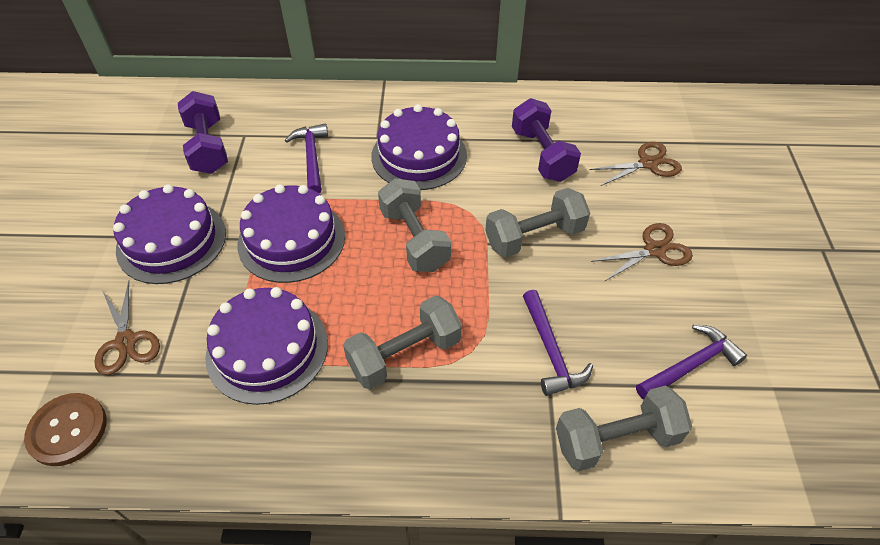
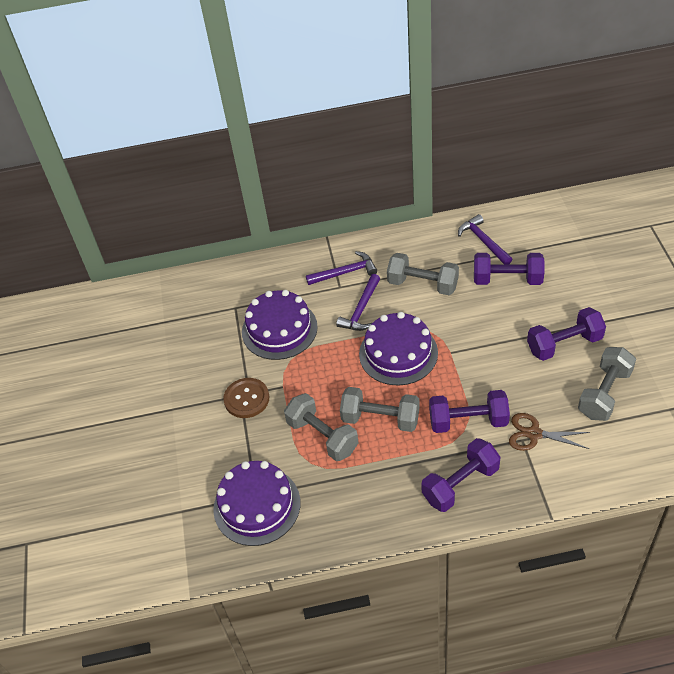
brown scissors: [94,281,160,375] [590,142,682,186] [591,223,693,281] = 3 -> [509,413,590,451] = 1
purple cake: [113,184,226,284] [205,287,328,405] [238,184,345,283] [371,104,467,190] = 4 -> [213,461,301,546] [242,290,318,360] [359,312,438,386] = 3
purple dumbbell: [178,91,228,174] [512,98,581,182] = 2 -> [421,438,500,512] [429,390,510,433] [474,253,544,285] [527,307,606,361] = 4

